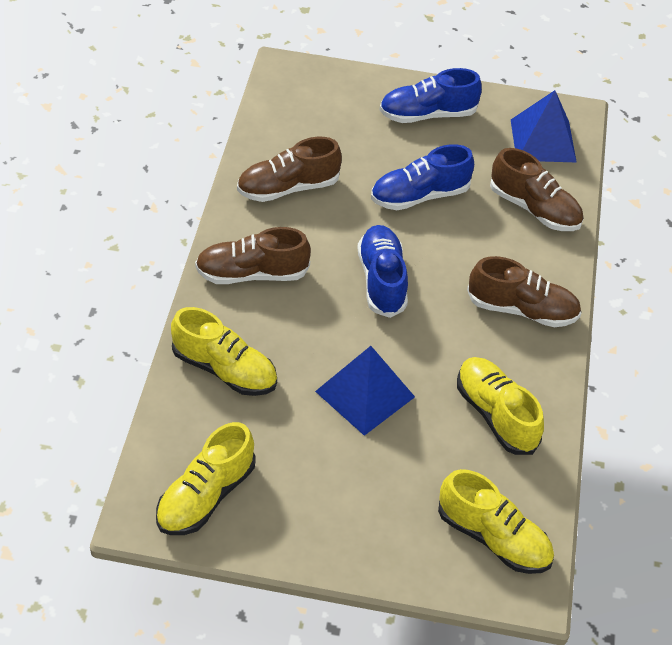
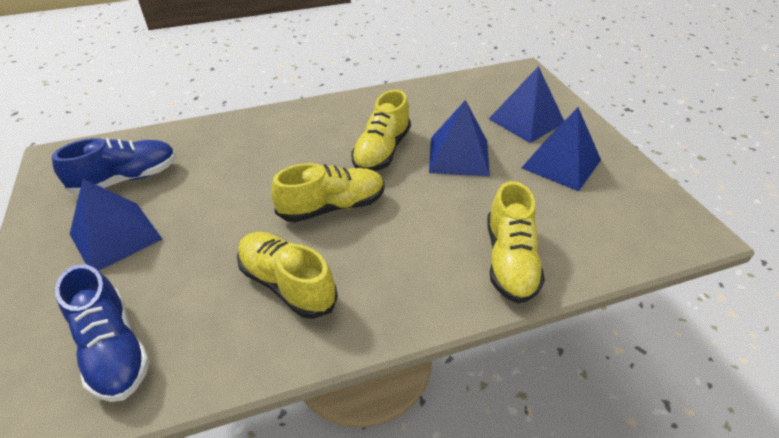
blue pyramid: [315,346,415,436] [511,90,577,162] = 2 -> [70,179,162,271] [429,100,490,177] [489,66,564,143] [522,107,601,191] = 4
blue shoe: [357,225,408,318] [371,144,474,210] [380,68,482,123] = 3 -> [52,138,177,195] [55,264,150,402] = 2
brown shoe: [195,227,311,284] [237,137,342,202] [467,256,581,327] [490,148,583,231] = 4 -> none = 0

